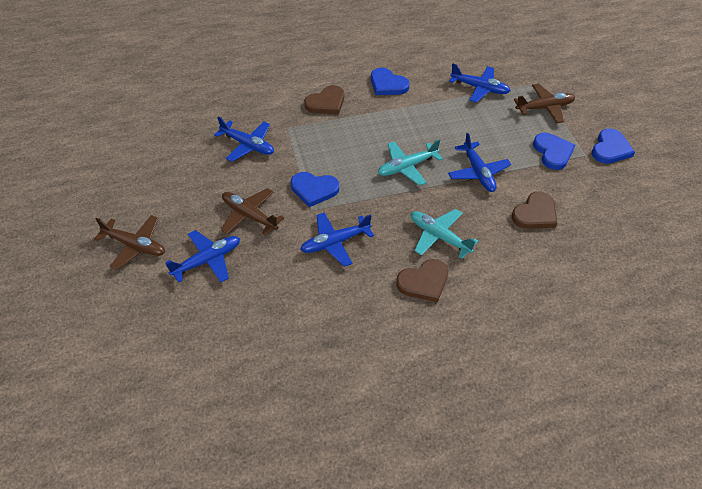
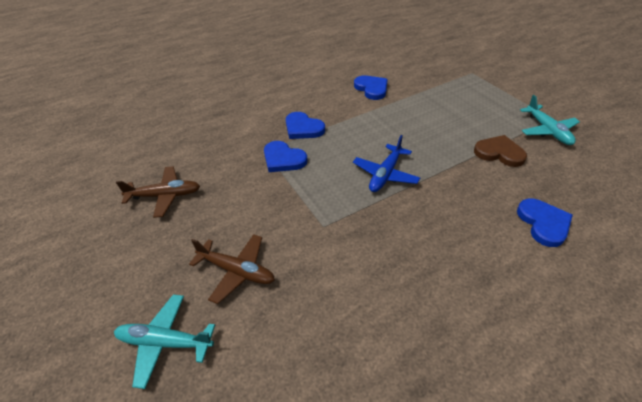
blue plane: [166,230,240,283] [214,116,274,162] [300,212,374,267] [448,133,511,192] [449,63,511,103] = 5 -> [353,135,420,192] = 1
brown heart: [304,85,344,114] [396,259,448,302] [512,191,557,229] = 3 -> [474,135,527,167] = 1
brown plane: [94,215,165,270] [221,188,284,235] [514,84,575,123] = 3 -> [116,166,200,218] [189,234,275,304] = 2

